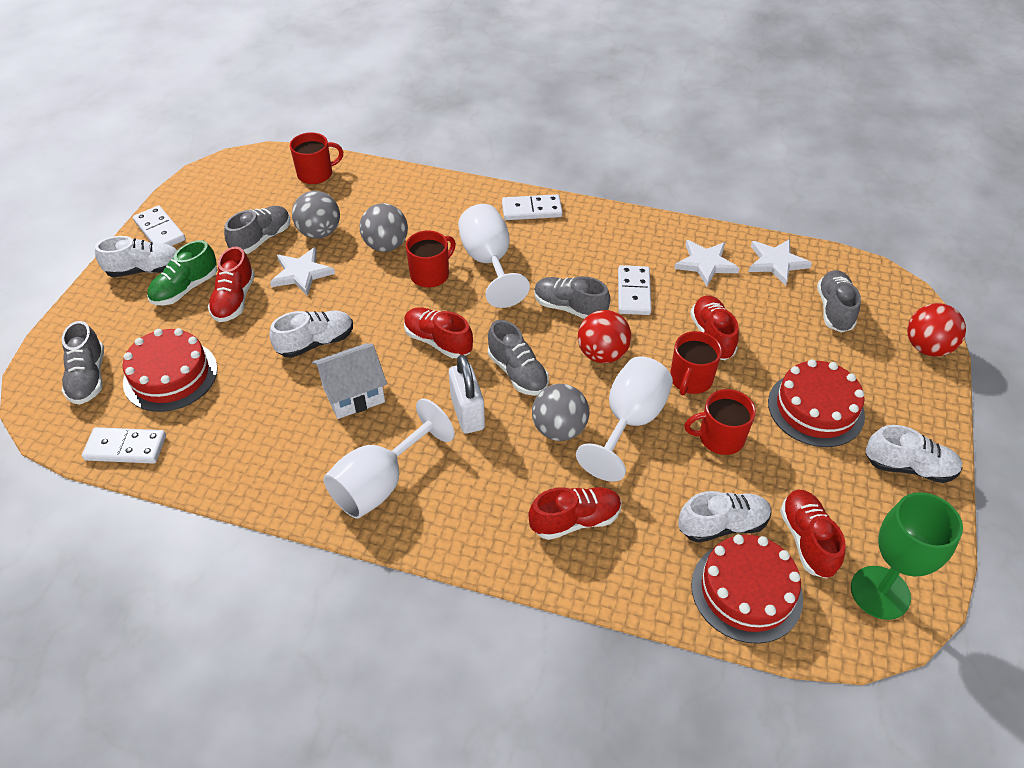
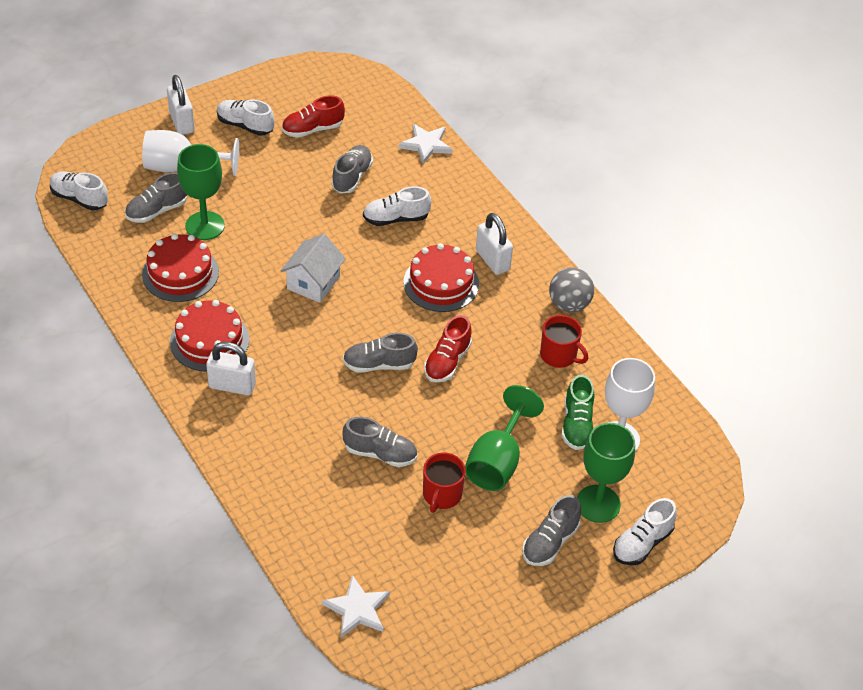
green goblet: [851,492,963,620] = 1 -> [177,144,225,240] [465,385,544,491] [577,423,635,523] = 3
grey ball: [292,191,340,239] [359,203,408,252] [532,384,589,441] = 3 -> [549,267,594,312] = 1
red ball: [578,310,631,363] [907,303,966,356] = 2 -> none = 0
red mug: [290,132,343,184] [406,231,456,288] [670,331,722,395] [684,389,756,455] = 4 -> [423,453,466,513] [540,315,588,368] = 2
red shoe: [208,246,255,322] [404,307,473,358] [528,487,621,540] [690,295,739,360] [780,490,846,578] = 5 -> [282,95,345,138] [424,315,472,382] = 2
white domino: [82,427,166,464] [133,205,185,246] [502,194,563,220] [618,265,651,315] = 4 -> none = 0
white goblet: [323,399,455,519] [458,204,530,308] [576,356,673,482] = 3 -> [142,130,239,176] [605,358,655,451] = 2
white padlock: [449,355,485,433] = 1 -> [167,75,195,135] [206,342,256,395] [476,213,513,275] = 3
white star: [270,247,335,296] [674,240,739,286] [748,239,812,286] = 3 -> [322,575,390,638] [399,124,453,164] = 2

